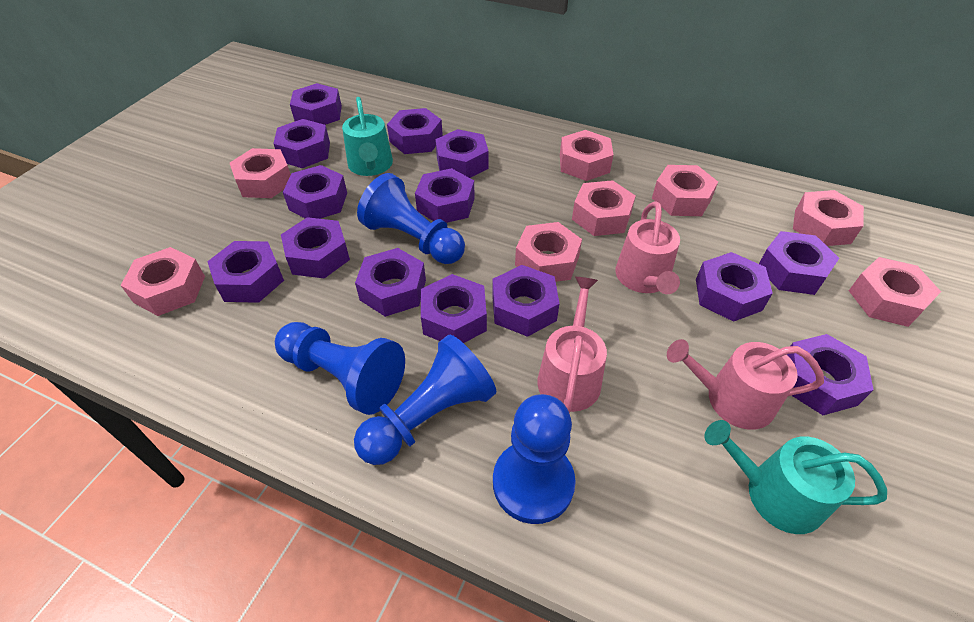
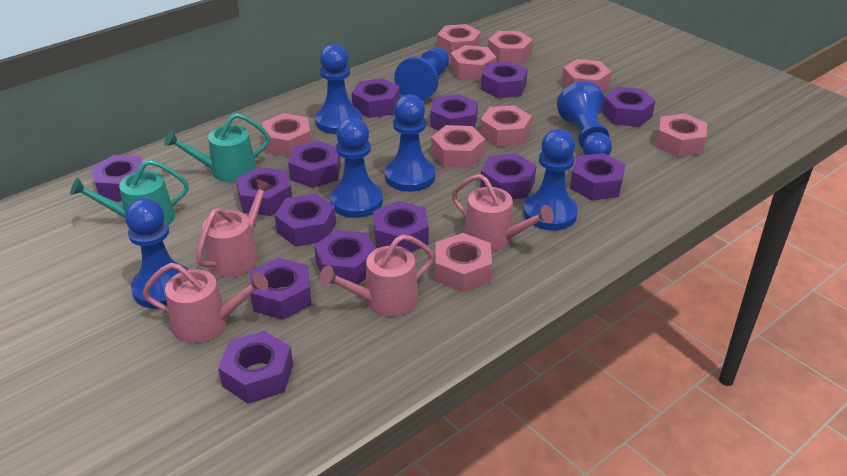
blue pawn: [275,322,405,415] [354,335,496,465] [357,173,465,264] [493,394,576,524] = 4 -> [125,198,189,309] [315,44,362,134] [330,118,383,218] [385,95,435,192] [394,47,449,101] [524,129,578,230] [557,81,612,156] = 7
pink nut: [120,247,205,316] [230,148,291,198] [515,222,582,282] [560,130,613,181] [572,180,636,236] [652,165,718,216] [793,190,864,246] [849,257,941,327] = 8 -> [262,113,311,157] [431,125,485,168] [435,233,492,292] [437,24,481,57] [450,45,496,81] [480,105,532,147] [488,31,533,64] [562,59,611,92] [656,113,707,157] = 9
pink watering can: [537,277,607,414] [615,201,680,294] [667,339,824,430] = 3 -> [142,263,268,343] [196,179,272,277] [319,234,434,317] [452,174,554,251] = 4

